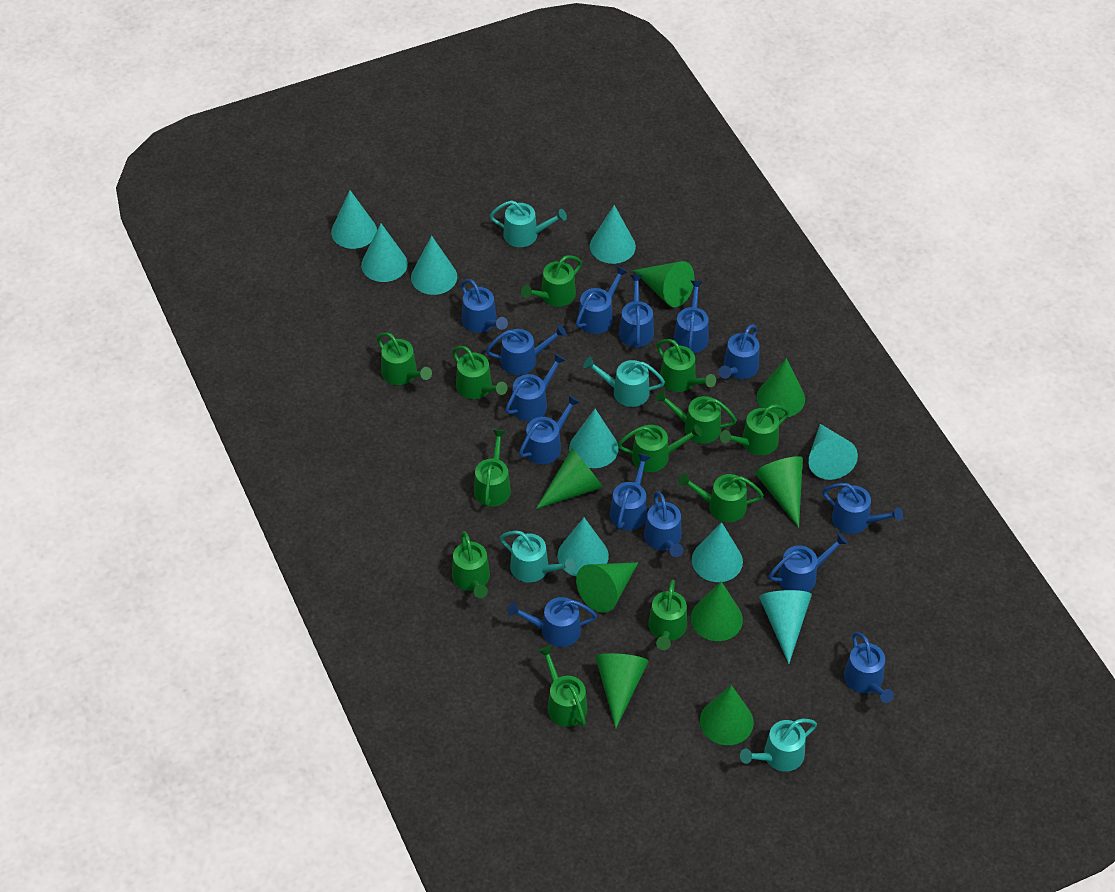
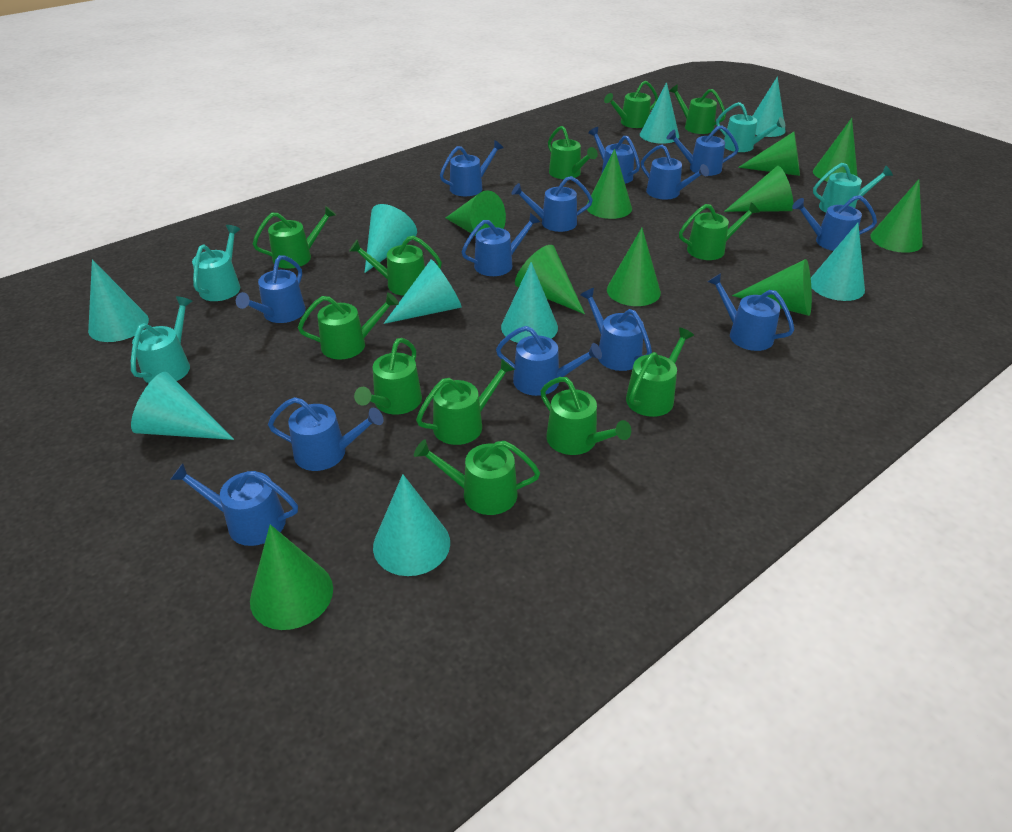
blue watering can: [461,279,508,333] [486,325,566,375] [505,353,565,421] [508,597,597,647] [519,395,580,464] [576,266,628,334] [610,453,651,530] [619,275,654,347] [644,491,683,557] [673,281,709,353] [719,325,760,379] [769,533,848,592] [822,483,903,534] [844,632,894,703] = 14 -> [170,463,298,546] [236,255,306,323] [268,397,384,471] [440,140,504,196] [462,213,540,276] [496,326,602,396] [511,176,593,232] [580,288,652,371] [588,127,640,184] [641,145,709,200] [666,126,739,176] [708,273,795,351] [792,195,877,251] = 13
green cone: [536,448,603,509] [576,562,639,613] [595,653,649,729] [633,261,694,307] [691,581,743,641] [700,685,754,745] [755,456,803,528] [757,358,805,418] = 8 -> [250,524,333,630] [446,190,506,236] [515,245,585,314] [587,149,632,219] [607,228,661,306] [724,166,793,212] [732,259,812,316] [738,132,800,176] [813,118,858,182] [870,179,923,253] = 10

